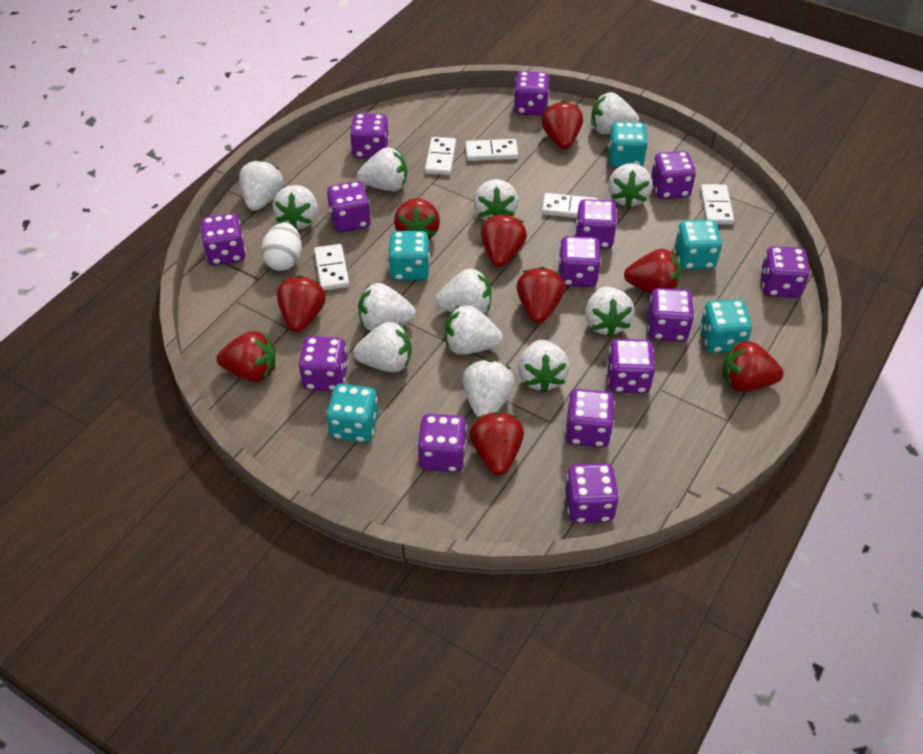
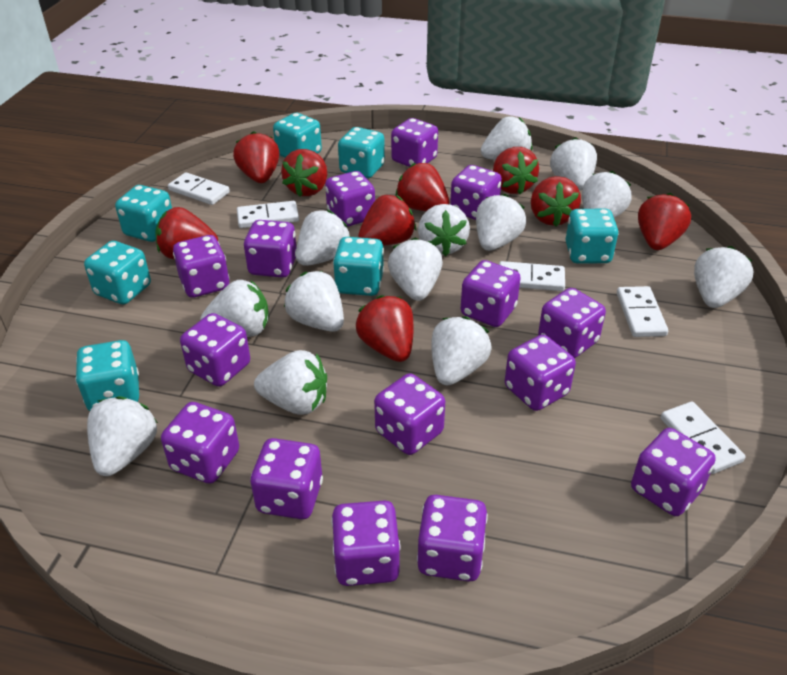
purple dice: [200,213,246,266] [299,336,348,391] [327,181,371,233] [350,113,389,159] [417,414,467,472] [514,71,550,116] [558,236,601,287] [565,389,615,447] [565,463,619,523] [576,199,617,249] [607,339,655,394] [648,288,694,342] [651,151,696,199] [760,246,810,298] = 14 -> [161,402,239,484] [173,235,230,298] [180,313,250,387] [244,220,296,278] [251,438,323,519] [325,171,375,227] [331,501,401,586] [374,373,445,455] [391,118,438,167] [417,495,488,582] [450,165,502,220] [461,260,521,327] [505,335,576,411] [538,288,606,358] [631,428,716,516] = 15
turquoise dice: [326,384,378,443] [388,231,430,281] [608,122,648,167] [675,220,722,270] [700,300,752,353] = 5 -> [75,340,139,411] [84,241,151,304] [115,185,172,242] [273,113,322,158] [333,237,384,296] [338,127,385,178] [565,209,619,264] = 7
white egg: [261,223,302,271] = 1 -> none = 0

